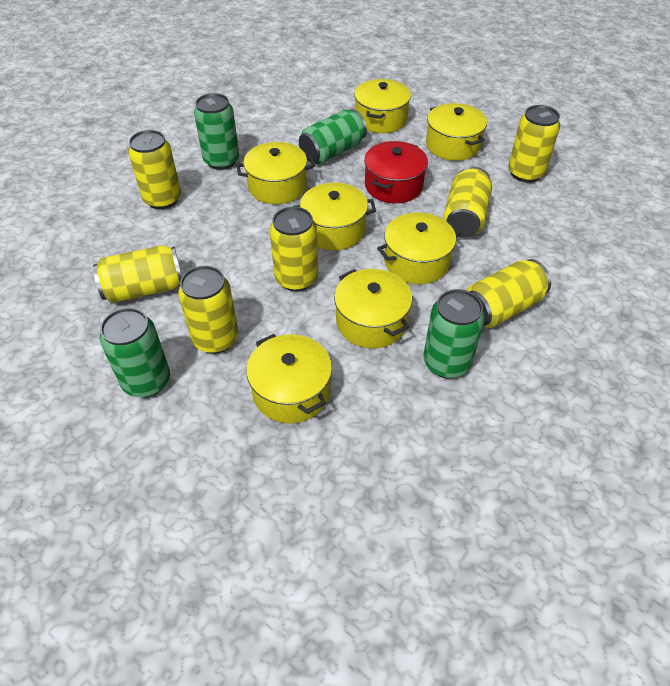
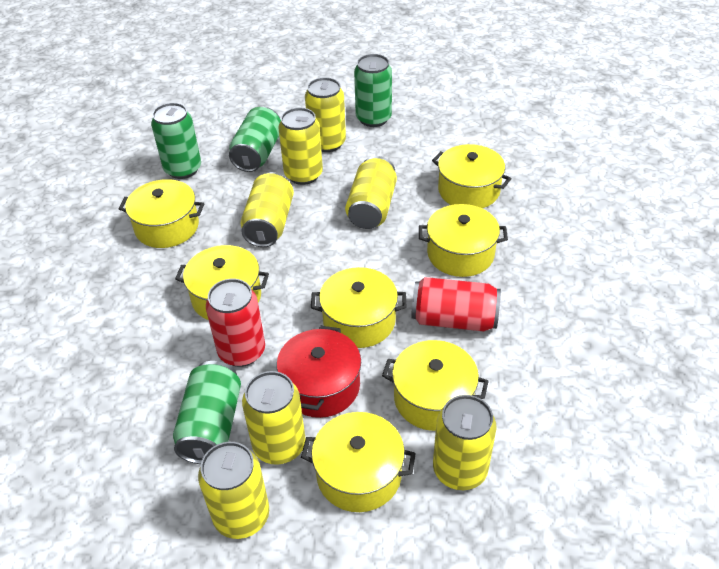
red can: none = 0 -> [206,279,265,367] [411,277,501,332] = 2

